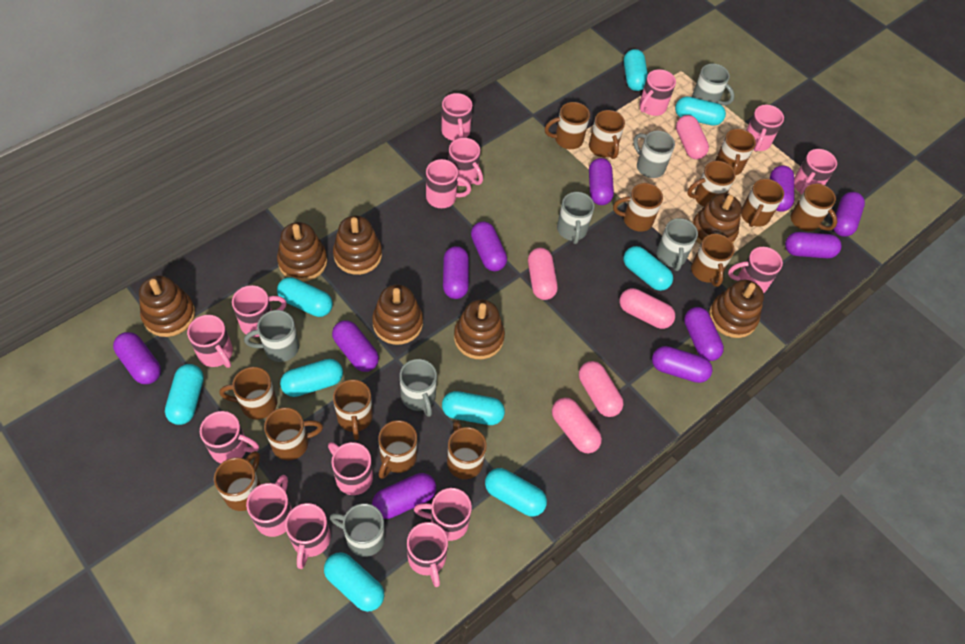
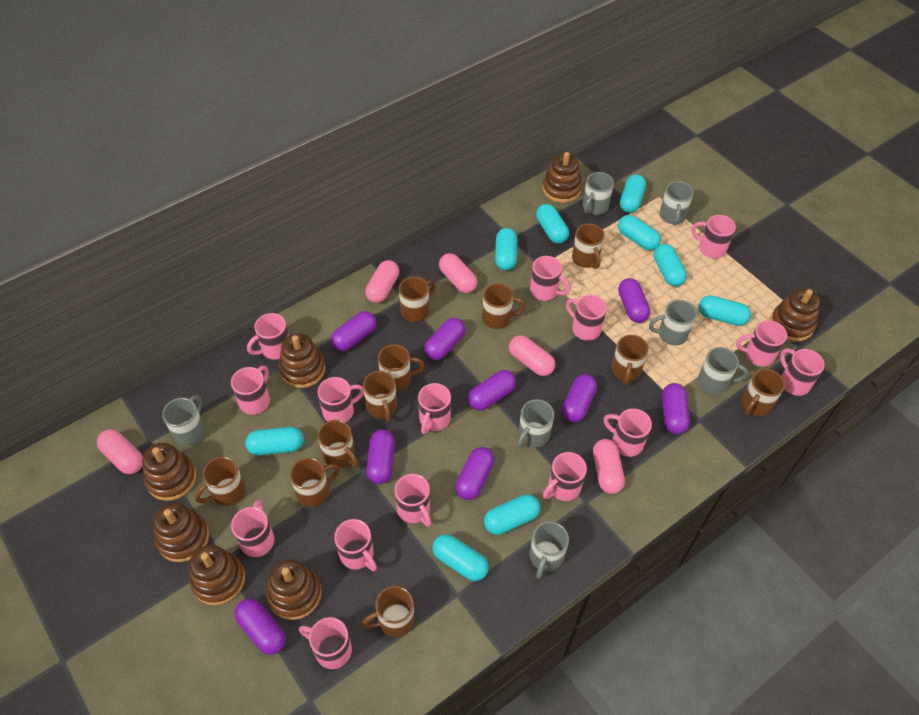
brown mug: [214,451,261,511] [219,367,277,420] [264,407,323,460] [333,379,373,440] [378,420,417,479] [447,420,487,479] [545,102,590,149] [589,110,625,159] [613,183,663,232] [687,161,736,207] [691,234,735,287] [715,129,756,175] [741,179,784,227] [791,184,837,231] = 14 -> [195,456,246,506] [290,458,340,507] [318,420,358,468] [362,586,415,637] [363,371,397,422] [378,344,425,391] [399,277,436,322] [482,283,526,329] [572,224,605,269] [611,335,649,385] [741,369,785,416] = 11
purple capsule: [113,332,161,384] [332,321,379,372] [372,473,436,519] [443,246,469,299] [471,221,507,271] [589,158,614,205] [652,346,713,383] [684,307,724,361] [770,165,794,212] [785,232,842,258] [833,192,865,237] = 11 -> [234,598,286,655] [331,311,376,351] [366,429,395,484] [424,318,466,360] [455,447,494,500] [468,370,516,410] [562,374,597,422] [618,278,650,323] [662,383,690,434] = 9

